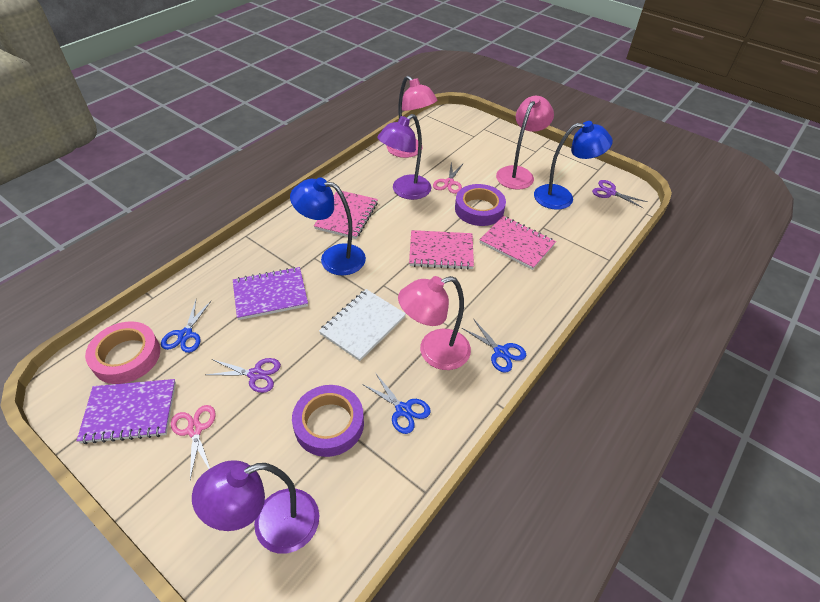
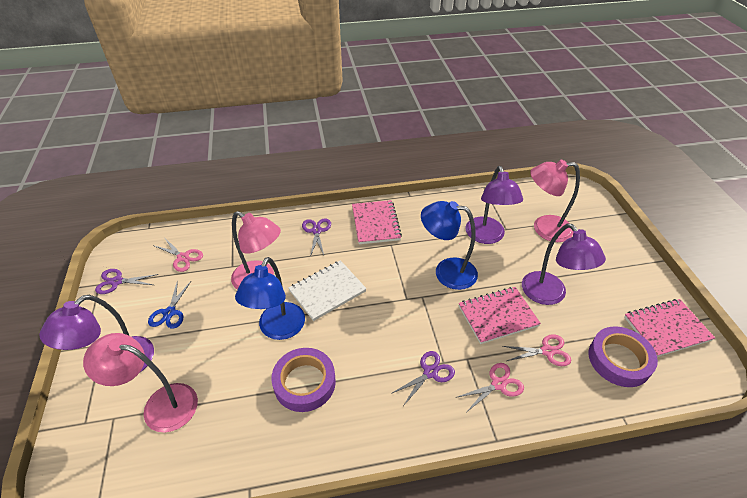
blue scissors: [161,300,212,353] [362,374,431,434] [462,320,526,373] = 3 -> [148,280,191,329] = 1
pink scissors: [171,405,216,480] [433,162,464,194] = 2 -> [153,237,203,272] [458,363,524,412] [503,334,571,366] = 3
pink tape: [85,321,160,384] = 1 -> none = 0
purple lamp: [192,460,319,554] [377,114,431,200] = 2 -> [39,295,154,372] [465,166,523,244] [522,223,606,305] = 3
purple notebook: [77,379,176,444] [233,267,308,320] = 2 -> none = 0
purple scissors: [206,358,281,393] [592,180,648,209] = 2 -> [95,269,159,294] [302,218,331,257] [391,351,455,406] = 3

